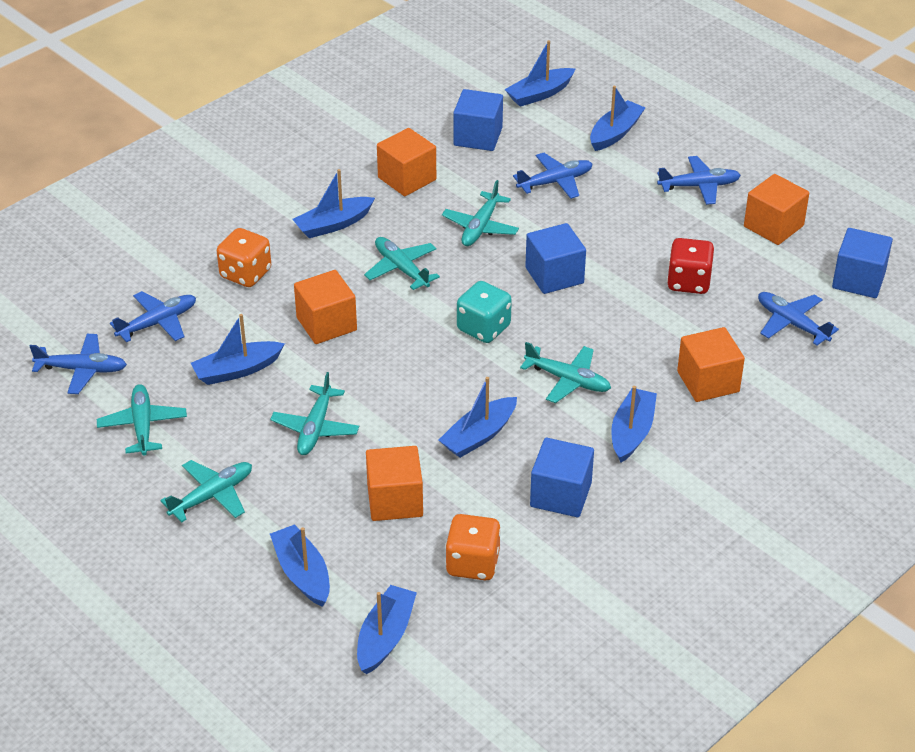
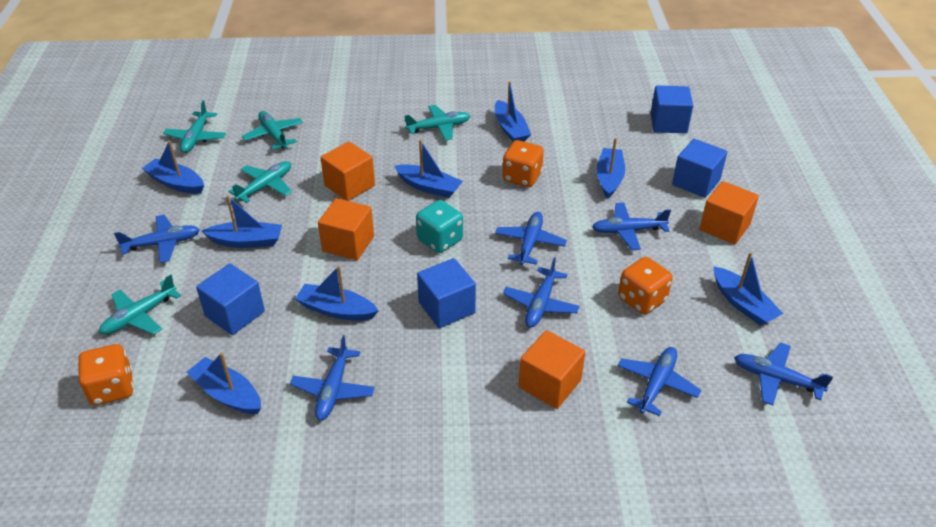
blue plane: [30,334,127,394] [110,291,196,342] [513,153,593,199] [657,156,741,205] [758,292,839,345] = 5 -> [114,215,200,263] [290,335,375,421] [495,212,567,265] [503,257,580,328] [592,202,671,250] [618,347,701,416] [734,343,833,406] = 7
orange cube: [294,270,357,344] [366,446,423,521] [377,128,436,196] [677,327,745,402] [744,174,809,245] = 5 -> [318,198,374,260] [321,142,375,201] [519,330,585,409] [700,181,759,244] = 4
orange dice: [217,228,271,287] [445,514,501,580] = 2 -> [78,344,134,405] [502,140,544,187] [618,257,673,314] = 3
red dice: [667,238,714,294] = 1 -> none = 0
turquoise plane: [97,384,187,456] [160,460,252,522] [270,372,359,455] [364,237,440,290] [442,180,519,246] [520,342,611,403] = 6 -> [99,274,181,335] [163,100,226,153] [228,161,292,203] [242,111,303,149] [404,105,470,141] = 5

